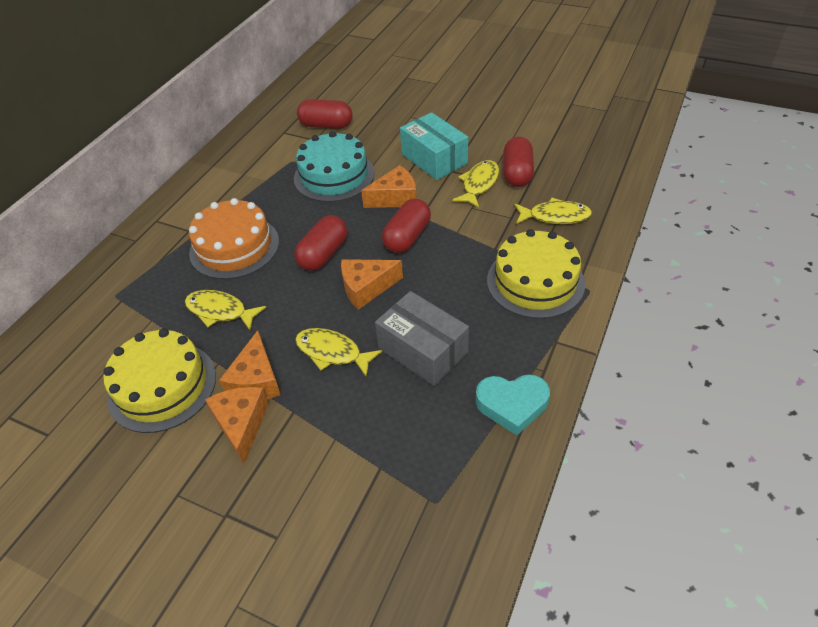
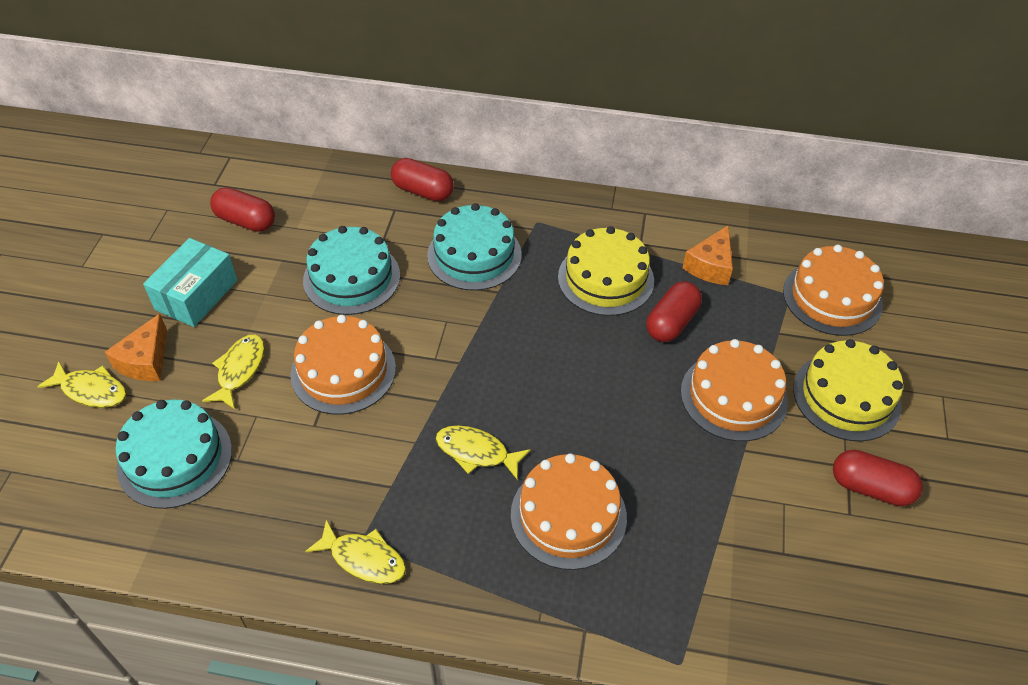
grey box: [375,291,469,386] = 1 -> none = 0
orange cake: [189,198,279,279] = 1 -> [291,315,396,415] [511,453,627,570] [681,339,788,441] [783,245,884,336] = 4
orange cheese: [205,387,269,464] [219,330,281,399] [341,259,403,310] [361,165,416,208] = 4 -> [105,314,167,381] [683,225,733,285] = 2
turquoise cake: [294,131,375,202] = 1 -> [115,400,232,509] [303,226,400,315] [427,203,522,291] = 3
turquoise heart: [476,374,550,435] = 1 -> none = 0

